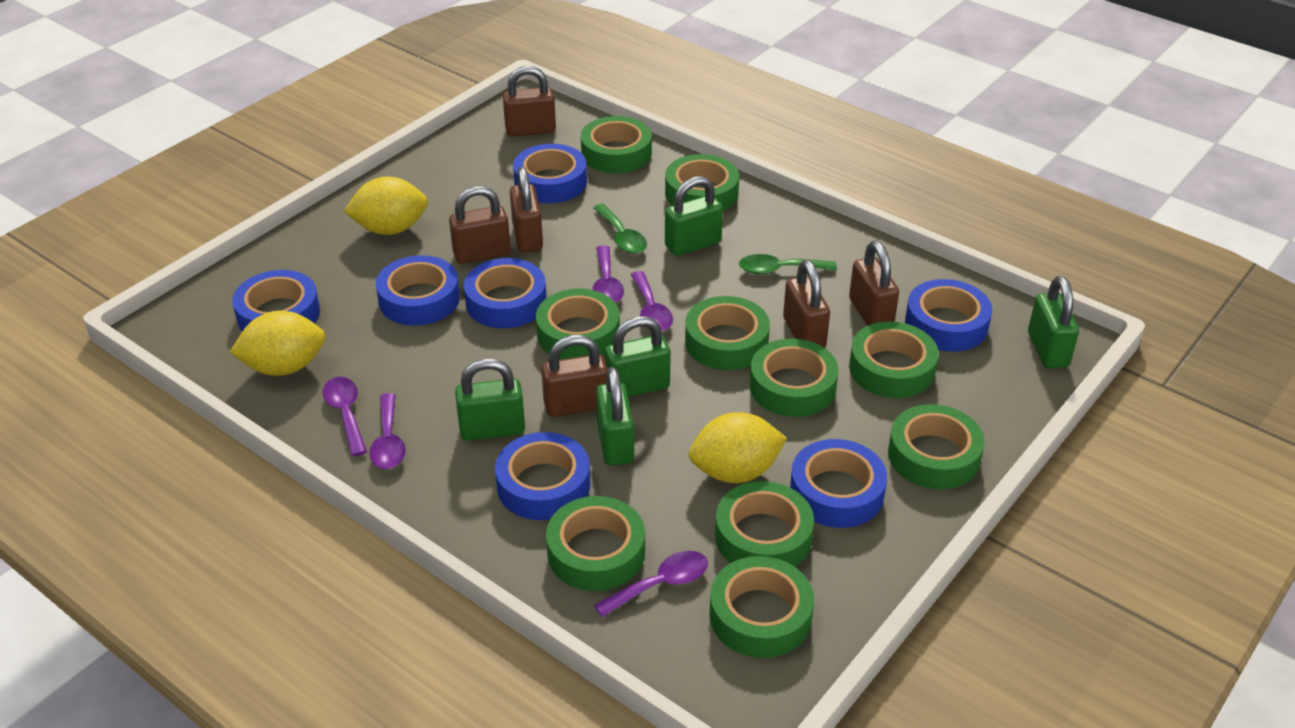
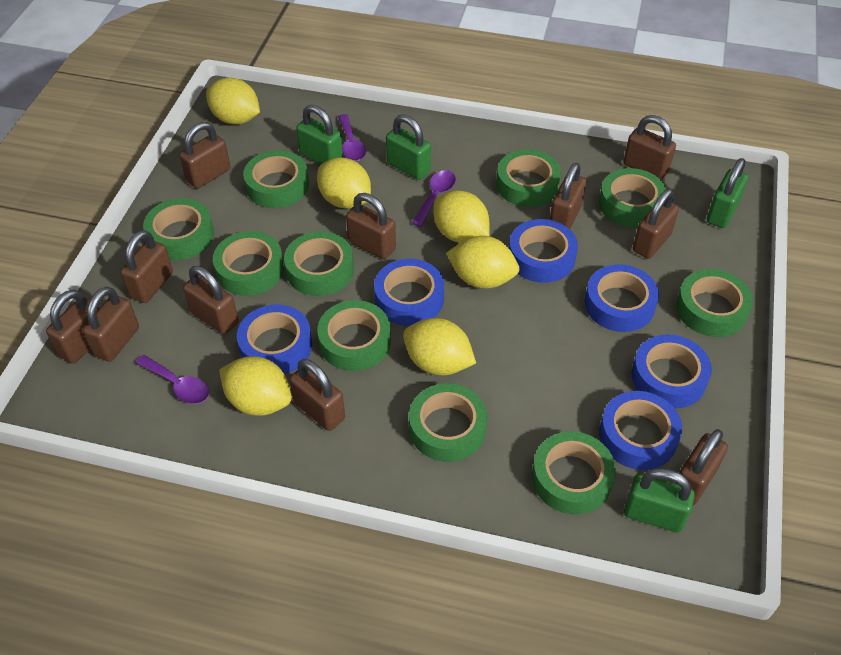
blue tape: [232,270,320,331] [376,255,460,326] [464,258,547,328] [495,432,590,520] [513,144,587,203] [790,439,887,528] [905,279,992,352] = 7 -> [237,305,312,374] [374,259,444,326] [509,219,578,283] [585,264,659,332] [599,391,682,470] [632,334,712,408] = 6
brown padlock: [449,186,511,264] [503,66,556,137] [510,167,543,252] [541,335,608,417] [783,260,830,347] [849,241,899,326] = 6 -> [46,289,99,364] [83,287,139,362] [120,230,173,303] [179,122,230,189] [183,266,239,334] [289,359,345,431] [346,193,396,259] [550,163,586,229] [623,115,676,180] [633,189,679,259] [675,429,728,506] = 11
green padlock: [455,358,525,441] [596,367,634,465] [605,316,671,397] [665,176,723,256] [1028,276,1079,368] = 5 -> [296,105,343,164] [386,114,431,180] [624,468,695,533] [707,158,748,228] = 4
green spoon: [593,204,647,254] [739,254,837,274] = 2 -> none = 0
purple spoon: [323,377,367,456] [370,393,406,469] [593,245,624,303] [594,551,708,617] [630,271,673,331] = 5 -> [135,355,209,404] [338,114,366,161] [412,170,456,227] = 3
yellow lemon: [229,311,326,376] [344,176,428,235] [689,412,787,483] = 3 -> [206,77,260,125] [219,356,292,416] [317,157,371,209] [403,318,476,376] [433,190,490,243] [446,236,519,289] = 6

